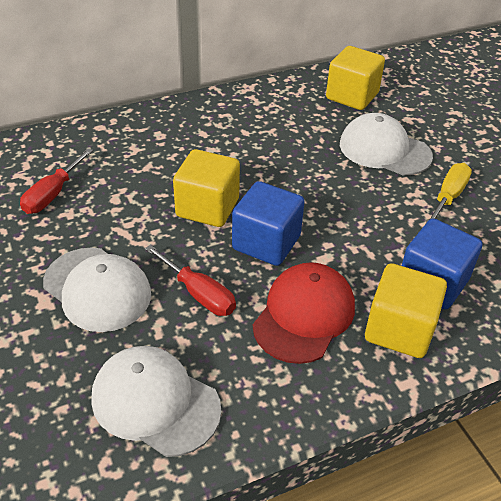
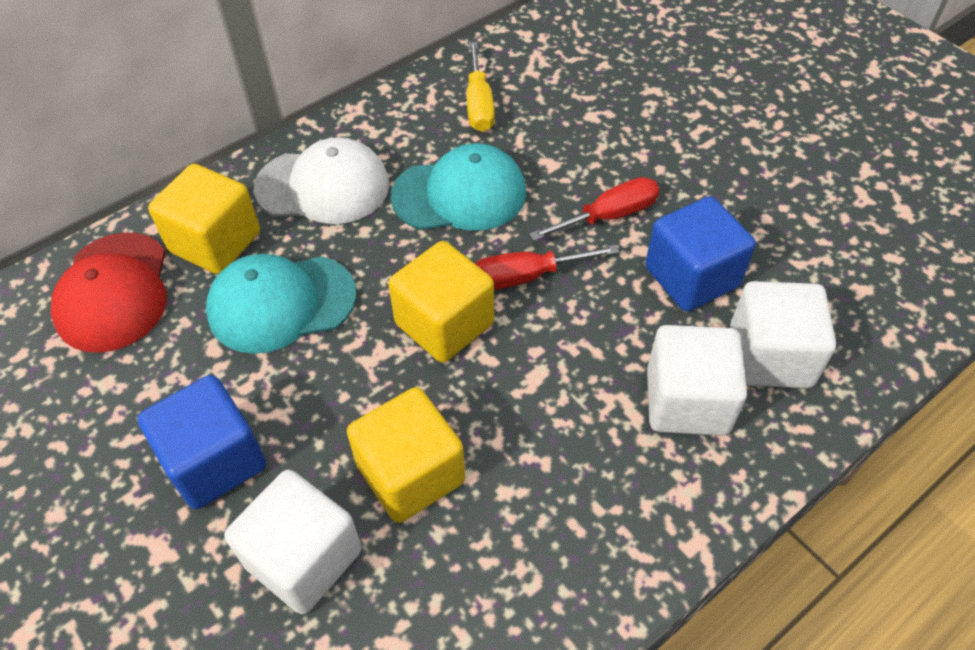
turquoise cap: none = 0 -> [206,254,356,354] [390,143,526,231] = 2
white cap: [43,248,151,332] [92,346,221,457] [340,113,433,175] = 3 -> [254,137,389,224] = 1
white cube: none = 0 -> [224,469,362,614] [647,325,747,436] [730,281,836,388] = 3

